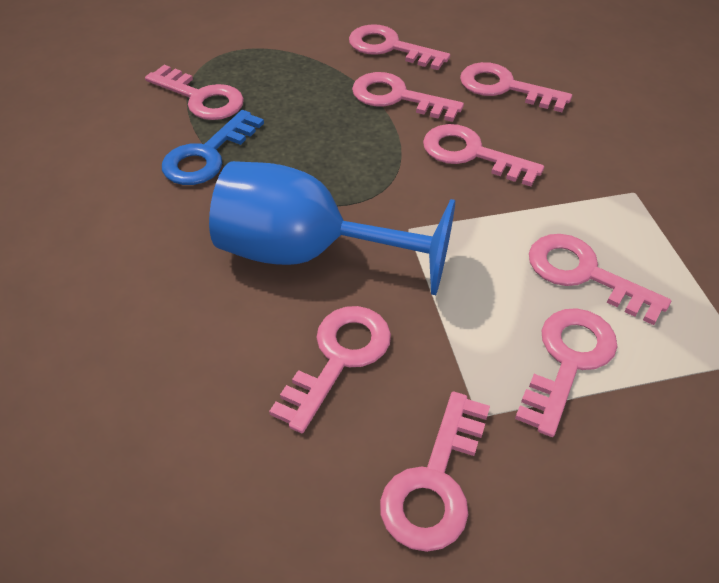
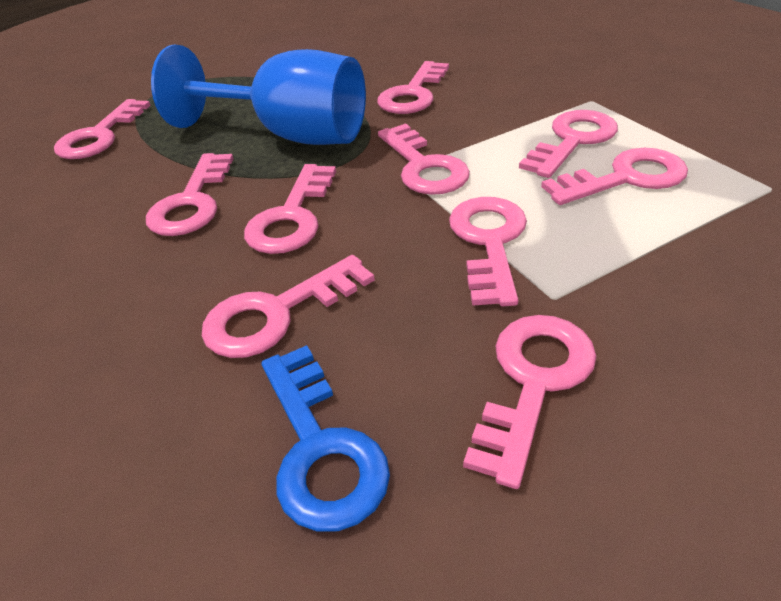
pink key: [145,65,244,120] [269,306,391,433] [349,24,450,70] [352,72,464,122] [380,392,490,552] [423,124,544,186] [460,62,572,112] [515,308,618,437] [529,234,671,325] = 9 -> [54,99,151,159] [146,153,234,236] [202,255,375,358] [244,164,336,254] [377,61,449,114] [378,123,470,195] [449,197,527,306] [463,315,597,489] [519,110,618,178] [541,148,688,205] = 10

